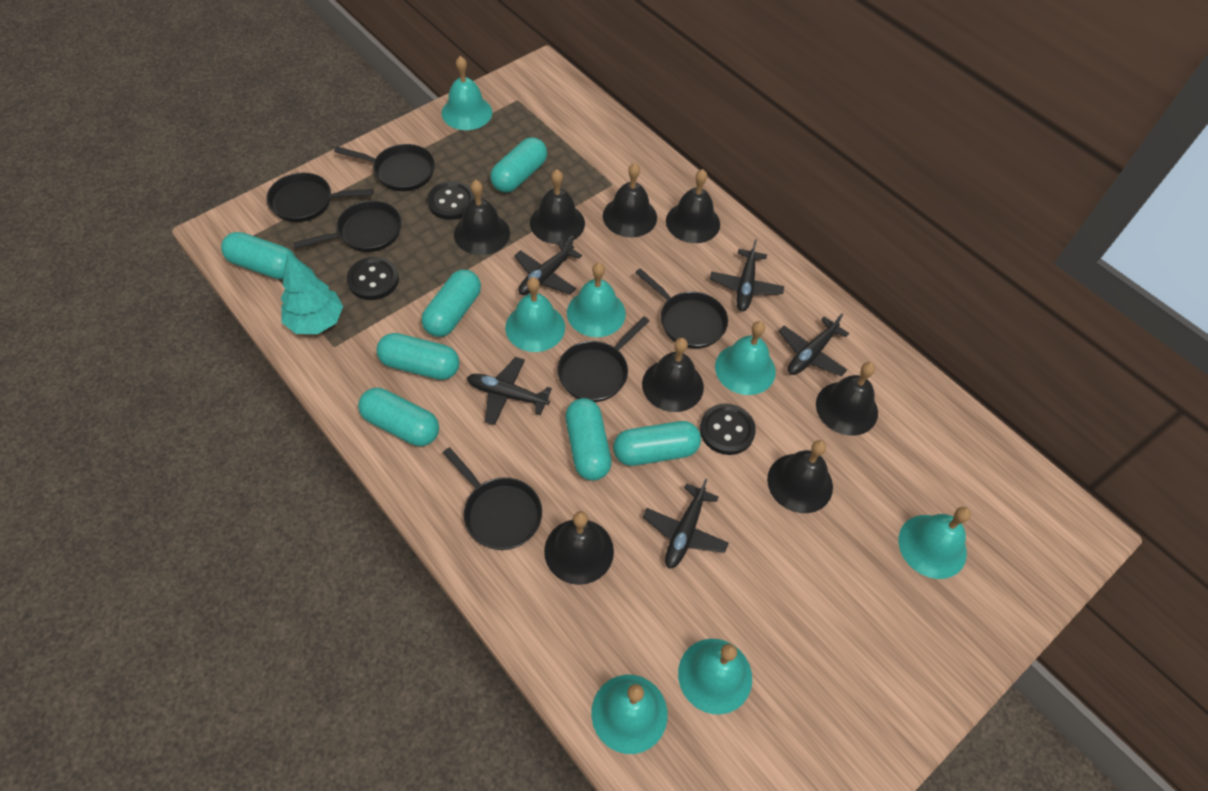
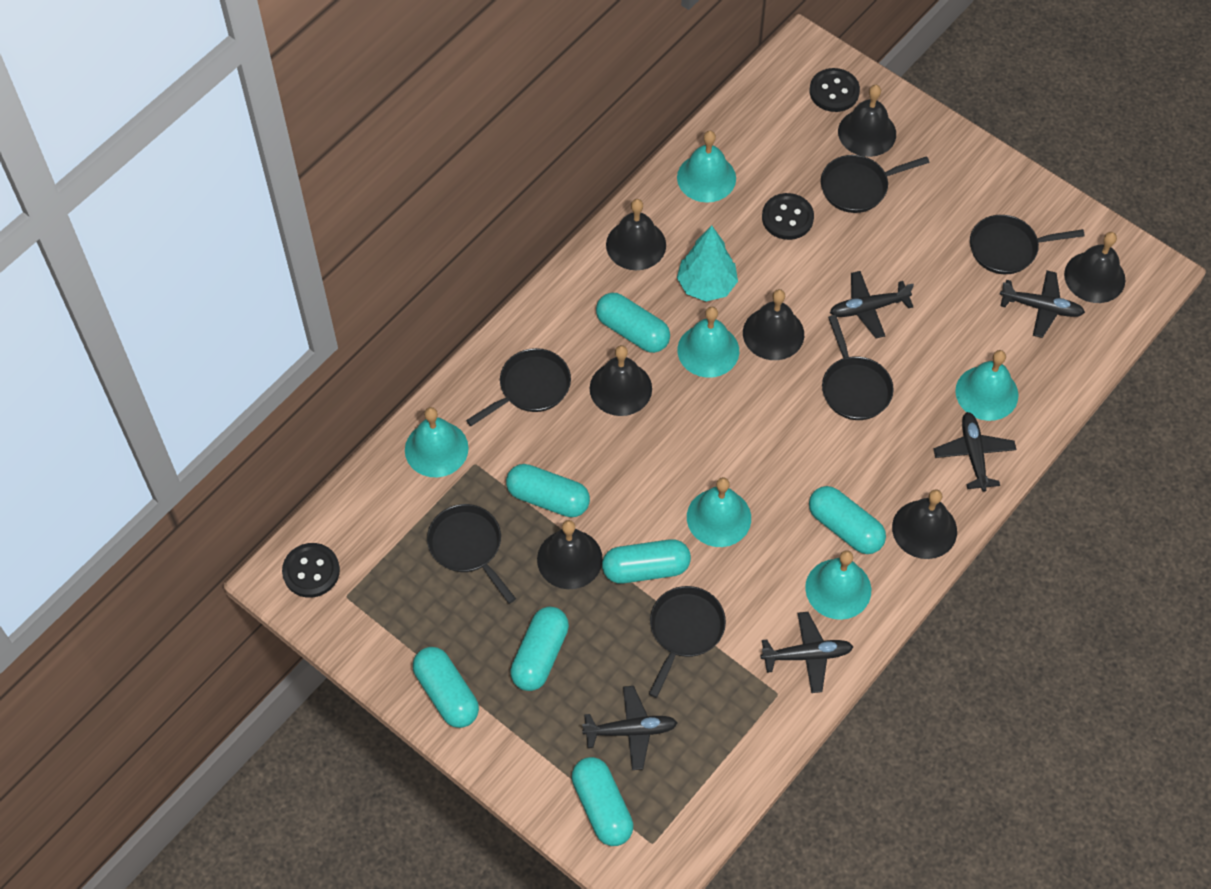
black bell: [454,180,510,255] [530,170,585,244] [544,511,614,585] [603,163,657,238] [642,338,704,412] [666,169,720,243] [767,440,833,513] [816,362,878,436] = 8 -> [537,520,603,589] [590,345,652,416] [606,199,666,270] [743,289,804,360] [838,85,896,157] [892,489,957,559] [1064,232,1125,303] = 7
turquoise bell: [441,56,492,130] [505,277,565,352] [567,263,626,337] [591,675,668,754] [678,639,752,715] [715,321,776,395] [898,507,971,579] = 7 -> [405,407,469,477] [677,131,736,203] [677,307,739,378] [687,477,751,547] [805,550,871,620] [955,350,1018,421] = 6

